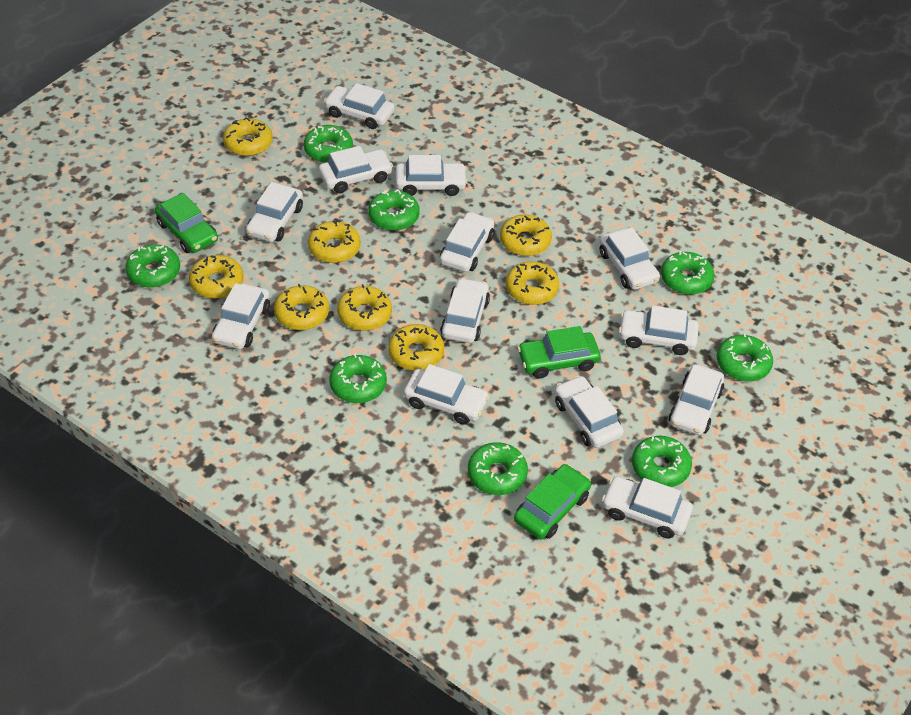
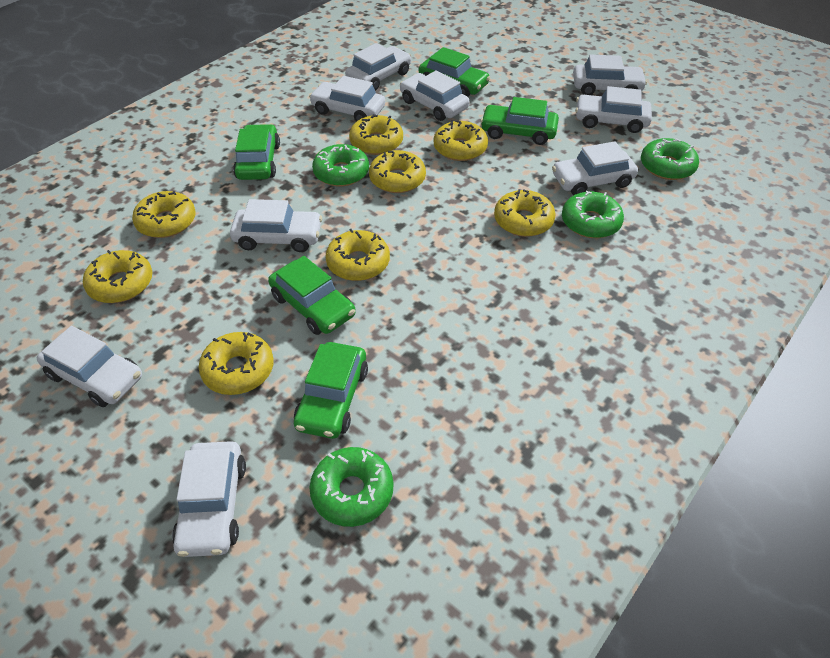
green car: [155,193,218,253] [514,464,591,539] [517,326,601,379] = 3 -> [233,124,280,180] [268,256,356,335] [294,342,368,439] [419,47,490,97] [480,97,559,145] = 5
green donut: [125,244,180,288] [304,125,353,163] [329,354,387,403] [368,189,420,231] [468,442,528,495] [632,436,692,487] [661,251,715,294] [717,333,773,381] = 8 -> [309,447,393,527] [312,144,369,187] [562,191,624,238] [641,138,699,180] = 4
white car: [212,283,270,349] [246,182,303,242] [319,146,393,193] [324,83,394,129] [396,155,467,196] [404,364,490,425] [440,212,494,272] [440,278,490,343] [555,376,624,448] [599,228,660,290] [602,476,693,538] [619,306,699,355] [669,364,724,435] = 13 -> [37,326,142,407] [172,441,246,557] [230,199,322,252] [309,76,385,122] [345,43,411,91] [400,70,469,121] [552,141,638,195] [573,54,647,95] [575,86,652,133] = 9

